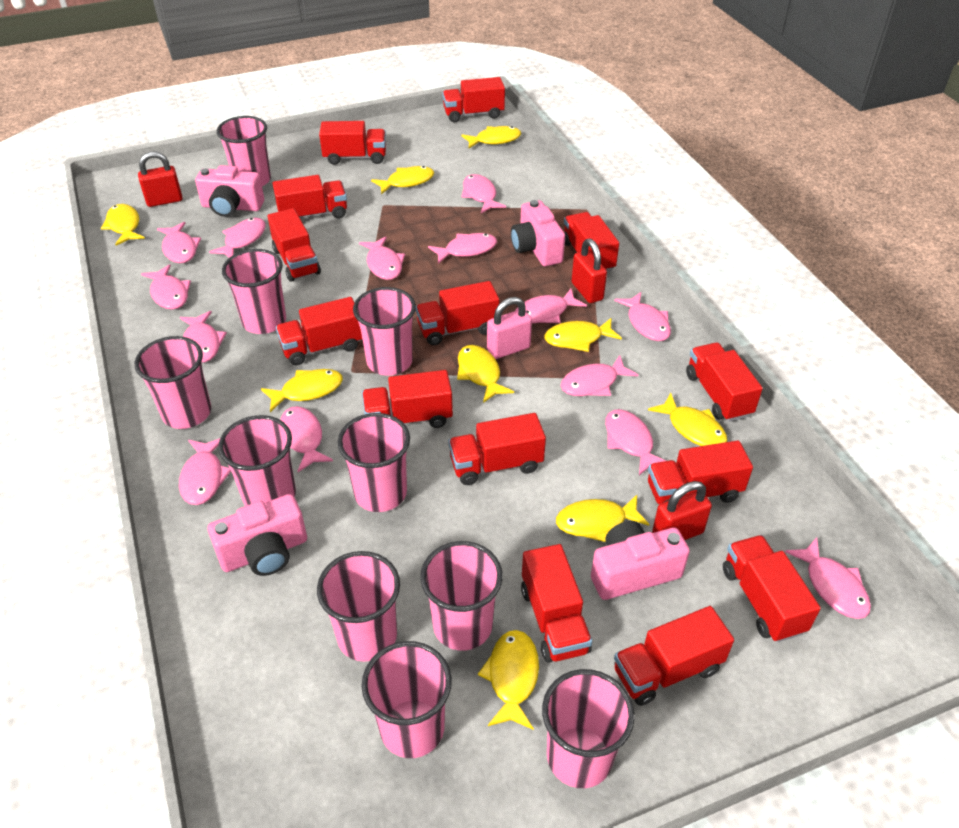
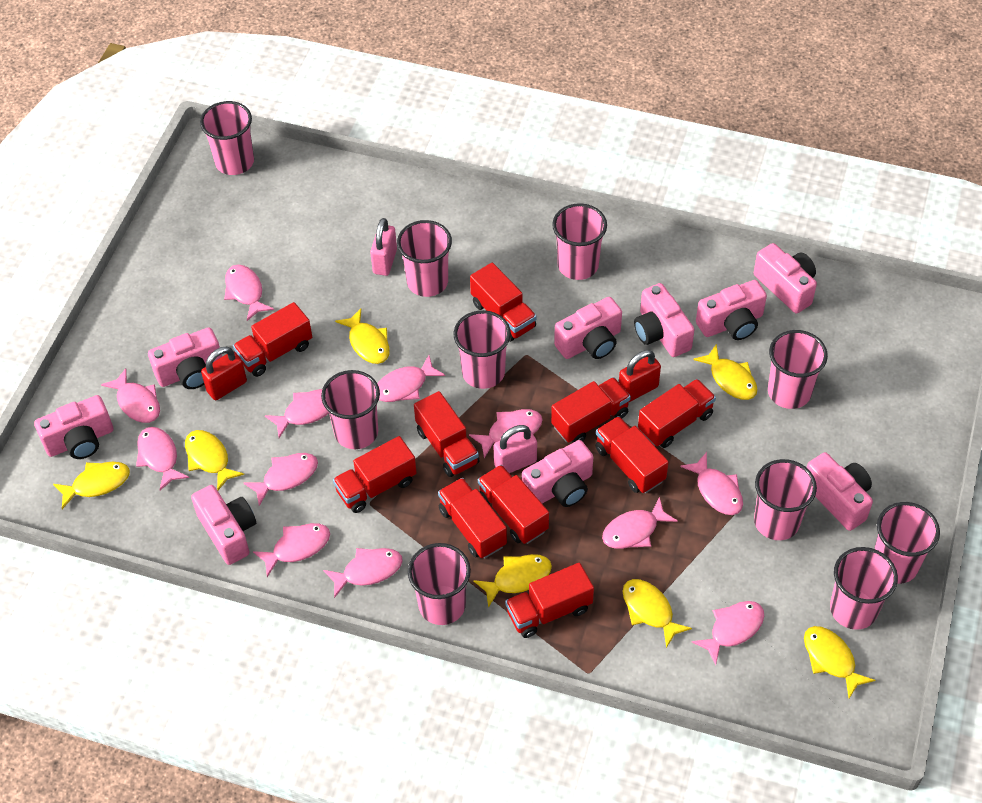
pink camera: [195,165,264,217] [208,494,307,576] [511,200,565,266] [591,521,690,600] = 4 -> [34,395,113,459] [148,327,222,389] [191,485,256,565] [522,440,593,507] [554,297,622,359] [634,283,695,357] [696,280,767,340] [754,243,817,313] [807,452,873,531] = 9
pink fish: [141,264,191,310] [157,222,201,263] [179,438,231,505] [180,311,227,363] [209,218,266,258] [280,406,333,472] [359,236,405,280] [428,233,497,264] [461,174,506,213] [515,289,587,323] [560,355,638,396] [605,409,666,475] [614,292,671,341] [785,538,871,619] = 14 -> [101,368,160,423] [136,427,189,490] [224,265,274,321] [244,453,318,506] [253,523,330,577] [265,389,329,438] [323,548,403,598] [377,355,445,402] [469,409,543,458] [602,497,678,549] [680,452,743,515] [692,601,764,665] = 12
pink padlock: [487,297,532,359] = 1 -> [370,218,397,276] [494,425,537,473] = 2
red padlock: [138,152,183,207] [571,239,607,303] [652,481,712,540] = 3 -> [201,347,247,400] [619,350,661,402] = 2
red truck: [267,208,321,282] [272,175,347,218] [276,297,362,365] [319,121,386,165] [362,370,453,428] [416,281,499,345] [442,77,505,122] [448,413,546,485] [521,544,592,663] [564,212,619,272] [614,606,734,706] [648,440,753,504] [686,342,763,422] [723,535,821,642] = 14 -> [233,302,312,377] [333,436,417,513] [414,391,479,477] [438,478,507,558] [470,263,537,342] [478,465,549,544] [505,563,594,638] [551,377,631,443] [595,416,669,493] [638,379,716,448] = 10
yellow fish: [101,204,145,245] [261,369,343,412] [371,166,434,195] [457,345,514,403] [461,126,521,148] [478,630,539,730] [544,318,622,352] [556,495,650,542] [648,393,727,446] = 9 -> [53,462,130,509] [185,430,244,490] [335,309,390,364] [473,554,552,608] [623,579,692,648] [693,344,758,400] [804,626,875,698] = 7

